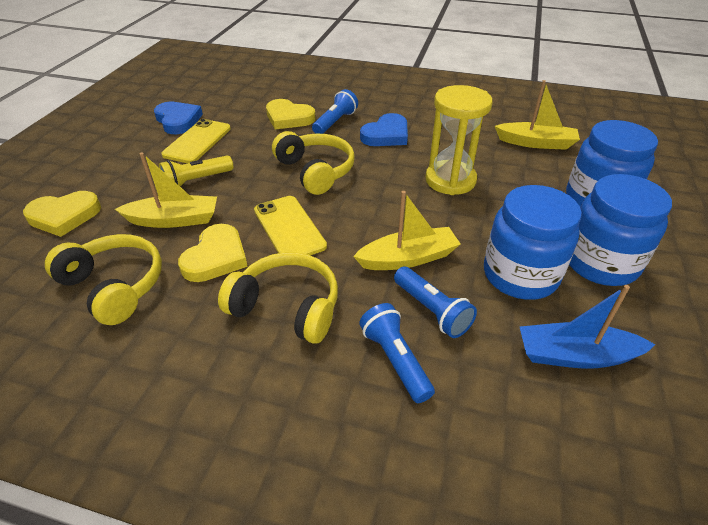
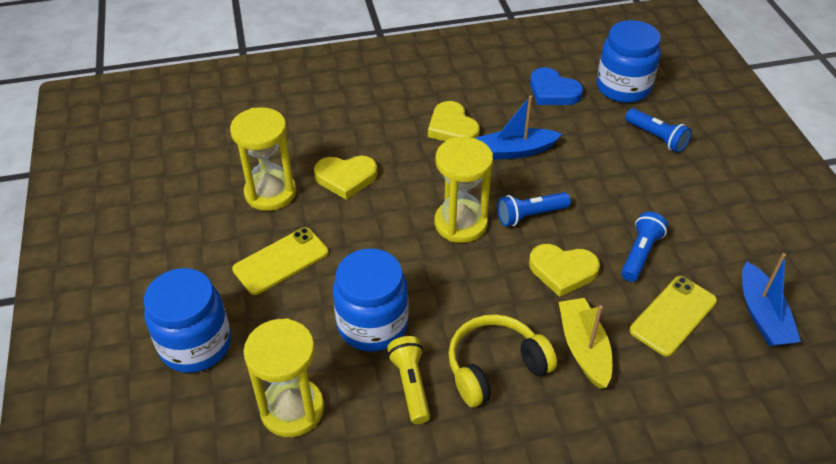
blue boat: [520,285,656,369] = 1 -> [476,96,562,160] [742,253,801,346] = 2
blue heart: [154,102,203,134] [360,113,408,146] = 2 -> [530,67,583,105] = 1
yellow boat: [115,152,217,228] [353,191,460,270] [495,80,580,150] = 3 -> [559,298,612,389] = 1
yellow headphones: [45,234,162,325] [218,252,338,344] [272,131,355,195] = 3 -> [448,314,557,407] = 1
yellow hourglass: [425,85,492,195] = 1 -> [230,107,296,211] [243,318,324,437] [434,137,493,243] = 3

